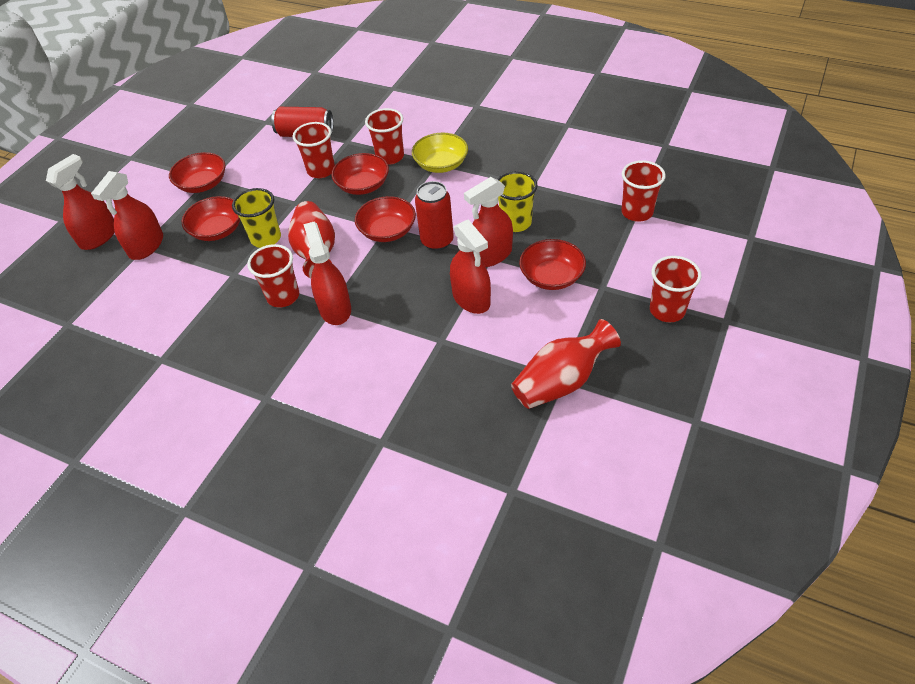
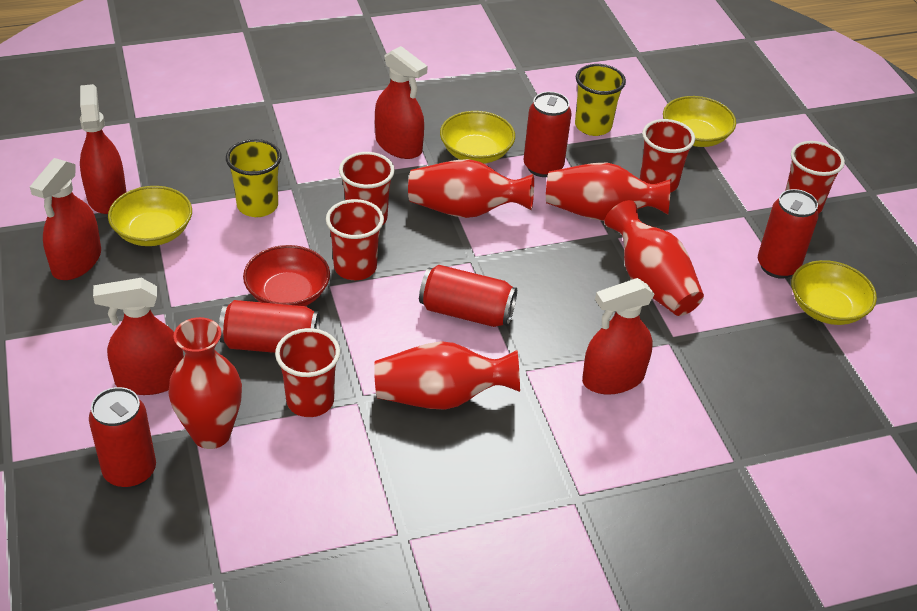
red bowl: [169,152,225,193] [182,196,240,241] [331,153,389,195] [355,196,416,242] [519,239,586,290] = 5 -> [243,245,330,306] = 1
red can: [271,107,333,137] [415,181,454,251] = 2 -> [89,387,156,488] [219,300,320,353] [419,265,517,327] [524,92,572,177] [758,189,819,279] = 5
red vase: [288,201,335,278] [511,319,621,409] = 2 -> [168,317,242,449] [374,341,520,410] [408,159,534,218] [546,163,672,221] [605,200,704,316] = 5
yellow bowl: [412,133,468,173] = 1 -> [108,186,192,246] [440,111,515,164] [663,96,736,147] [791,260,877,325] = 4

